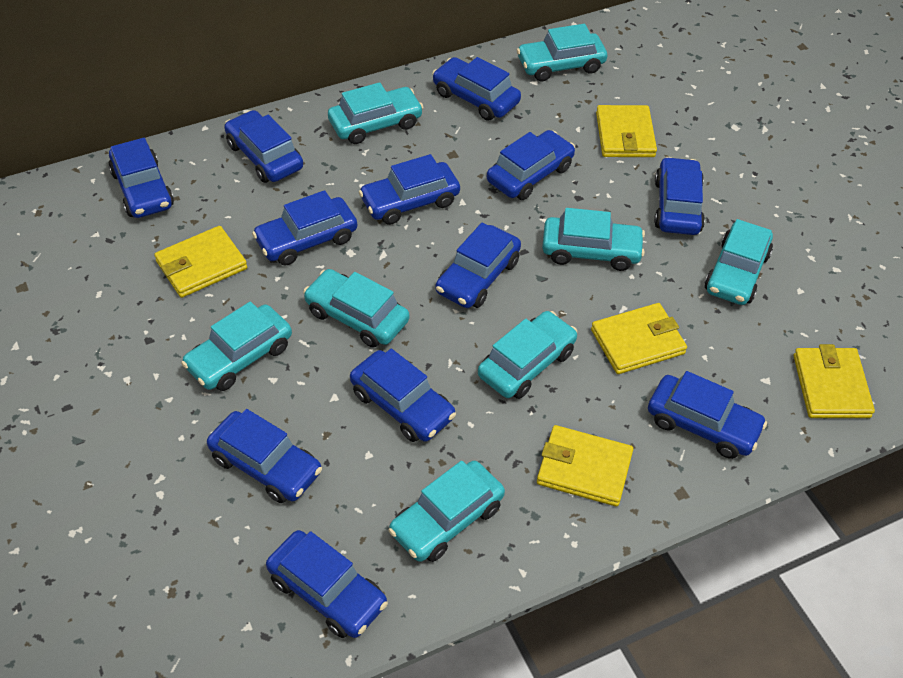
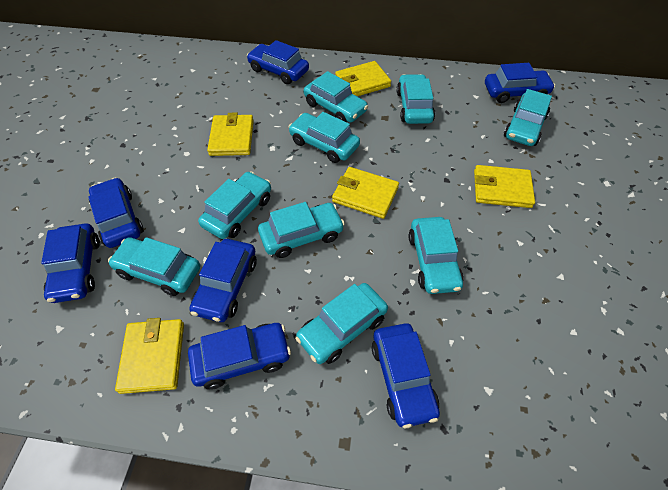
blue car: [108,138,174,218] [207,409,322,503] [224,110,303,183] [252,190,357,265] [266,530,388,638] [350,349,456,442] [359,154,460,225] [432,57,521,121] [436,223,521,308] [487,130,575,200] [648,371,767,459] [654,157,705,235] = 12 -> [41,223,100,303] [89,177,143,248] [188,323,291,390] [189,239,257,322] [247,40,309,84] [372,323,440,428] [485,63,555,103] = 7
turquoise car: [181,302,292,391] [303,269,409,347] [328,82,424,144] [388,461,505,562] [478,311,577,399] [517,24,607,81] [542,208,645,271] [705,219,773,305] = 8 -> [108,237,200,296] [198,171,271,239] [258,202,345,258] [288,112,360,163] [295,283,388,364] [304,71,368,123] [396,74,435,124] [408,217,463,294] [504,89,552,146] = 9

